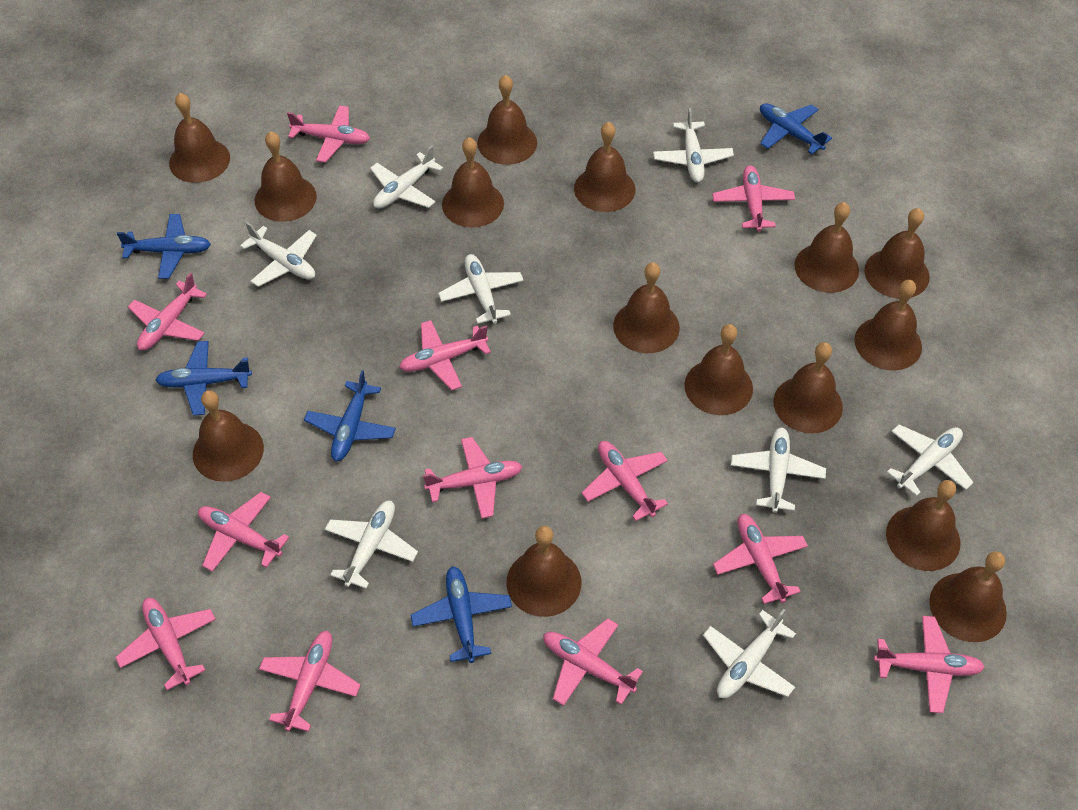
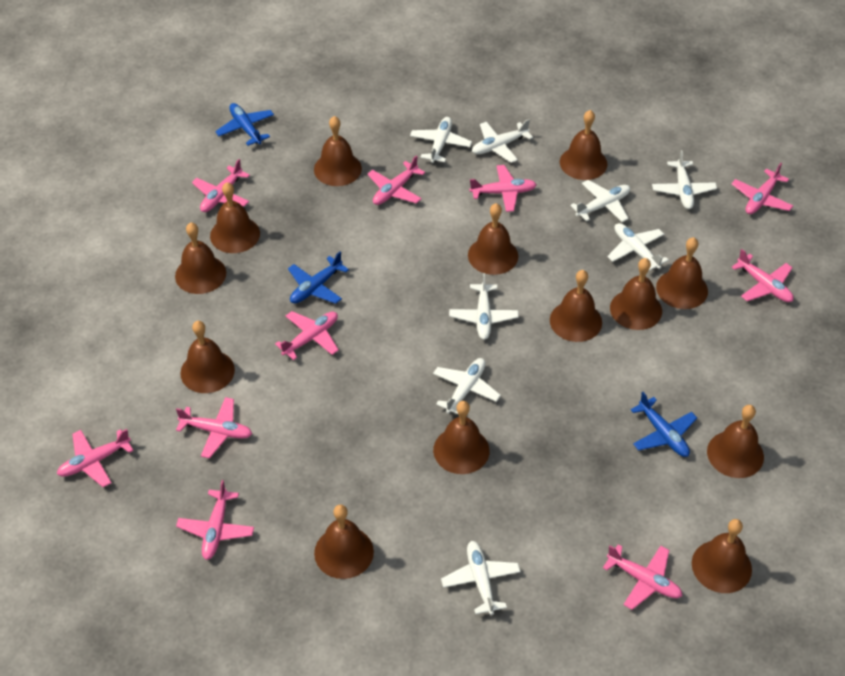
blue plane: [117,214,211,279] [156,341,252,416] [304,370,396,462] [411,566,512,663] [760,104,832,154] = 5 -> [215,103,274,146] [288,252,349,304] [631,392,697,457] = 3
brown bell: [169,93,230,183] [193,391,264,482] [255,131,317,222] [442,137,504,228] [477,75,537,165] [506,526,582,617] [574,122,635,212] [613,263,680,353] [684,324,753,415] [773,342,843,433] [794,202,859,293] [854,280,922,371] [864,208,930,299] [886,480,960,571] [929,551,1007,642] = 15 -> [175,223,226,294] [180,321,235,393] [210,182,260,253] [314,116,362,186] [314,505,374,579] [433,401,490,474] [468,203,518,275] [550,270,602,342] [560,110,608,180] [610,258,662,330] [656,237,708,309] [692,519,752,593] [707,405,764,478] = 13
pink plane: [115,598,216,690] [128,273,207,350] [198,492,290,572] [259,631,361,732] [287,105,370,163] [399,320,491,390] [423,437,523,519] [543,618,643,706] [581,441,668,521] [712,165,795,232] [713,514,808,604] [874,616,985,713] = 12 -> [57,429,134,487] [176,397,252,458] [176,480,254,560] [192,159,250,212] [275,311,339,360] [367,155,425,205] [469,165,537,212] [603,544,682,610] [732,163,793,214] [732,249,794,302] = 10

